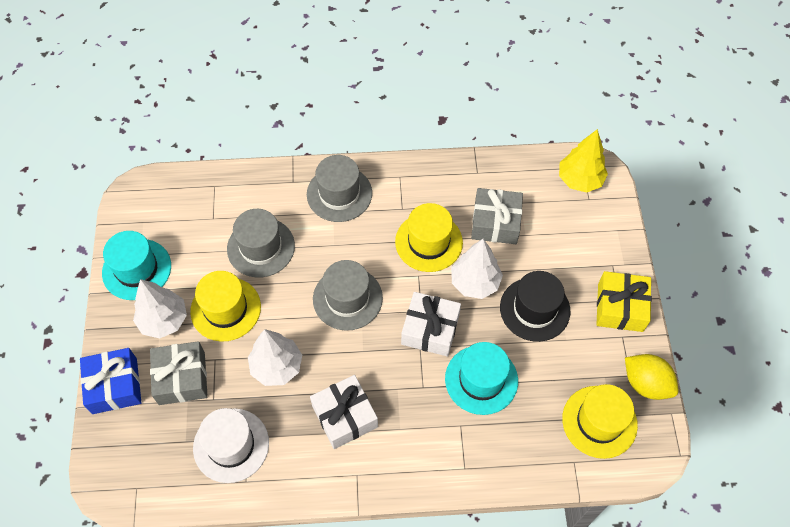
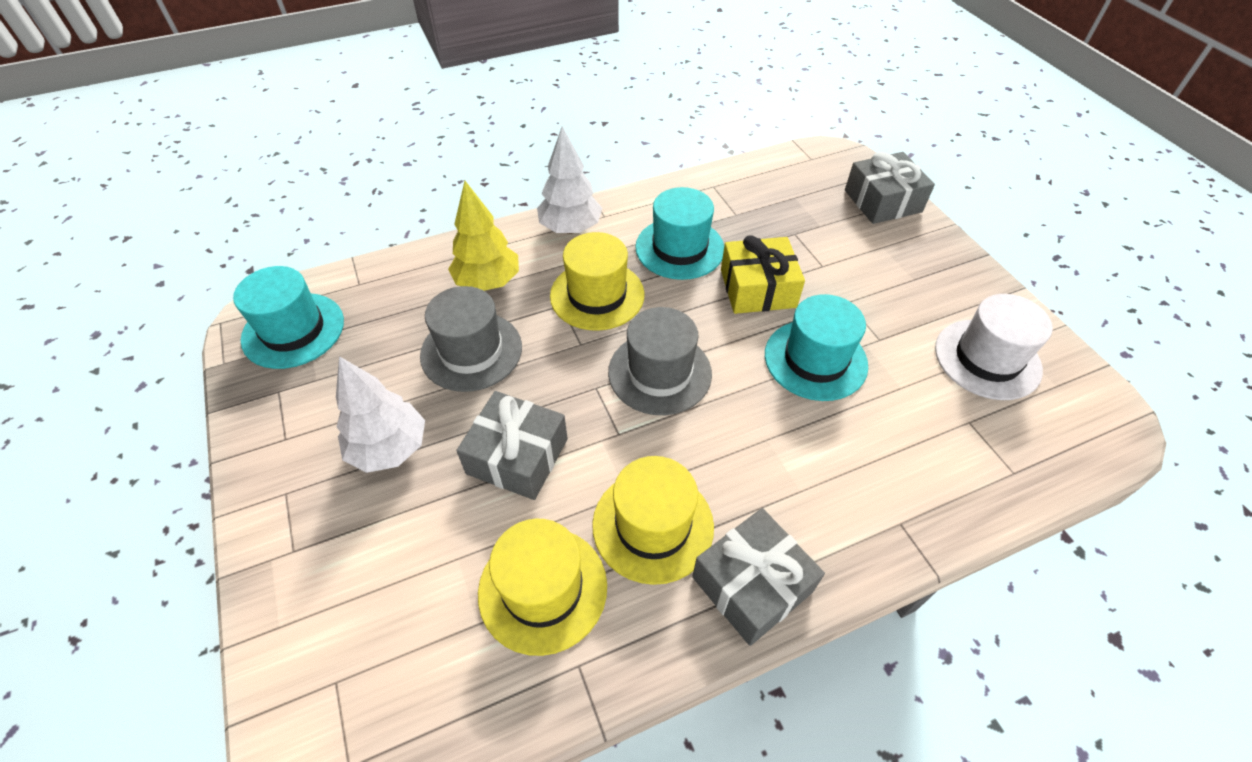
black hat: [500,271,571,342] = 1 -> none = 0
blue gift: [80,348,141,414] = 1 -> none = 0
grey gift: [150,341,208,405] [471,188,523,244] = 2 -> [456,391,568,500] [692,508,825,646] [845,152,935,224] = 3
grey hat: [227,209,295,278] [307,155,372,222] [313,260,383,331] = 3 -> [420,286,522,392] [608,307,712,415] = 2
turquoise hat: [102,231,171,300] [445,342,518,415] = 2 -> [233,266,344,369] [635,187,724,280] [765,294,868,401] = 3
white gift: [310,375,378,449] [401,292,461,357] = 2 -> none = 0
white tree: [133,279,187,338] [248,329,302,386] [451,239,503,299] = 3 -> [336,356,425,473] [537,126,602,234] = 2
yellow lemon: [625,354,678,400] = 1 -> none = 0

